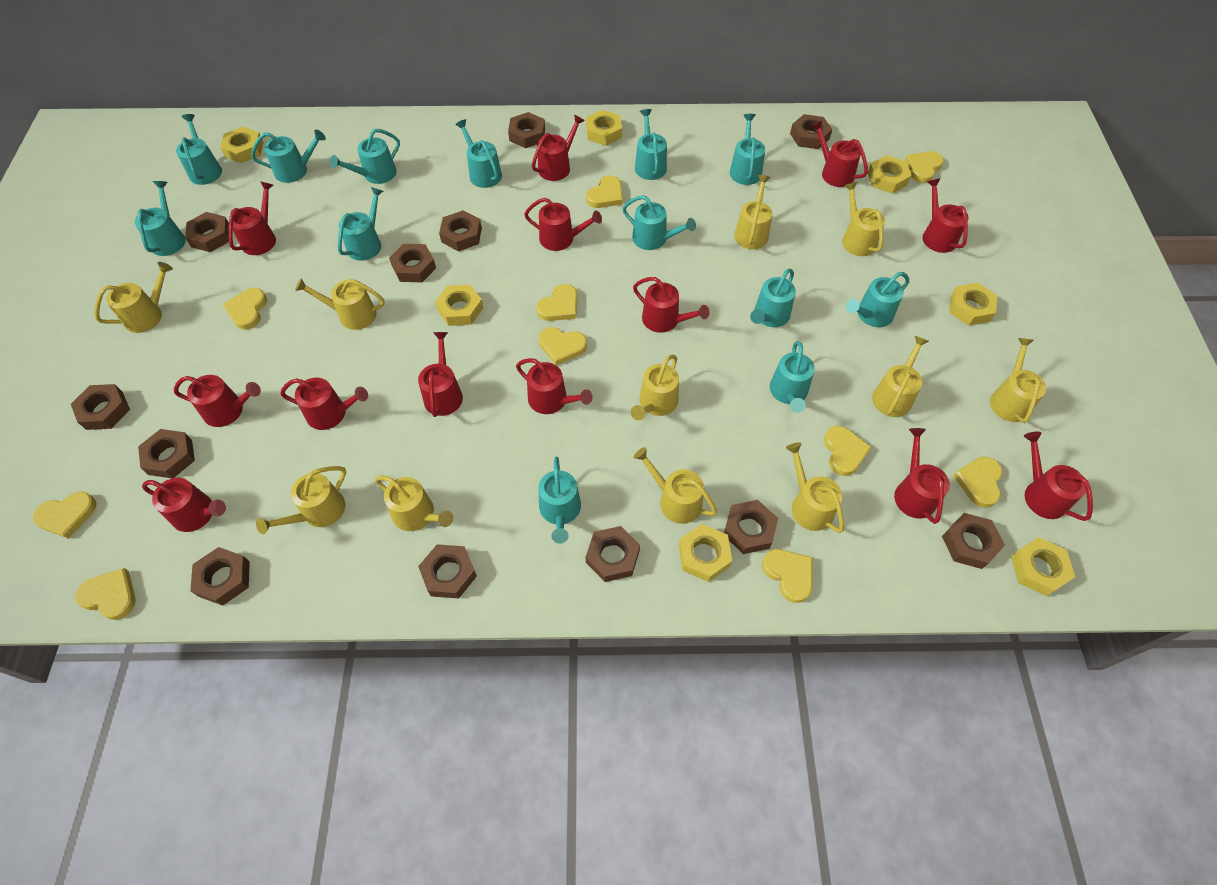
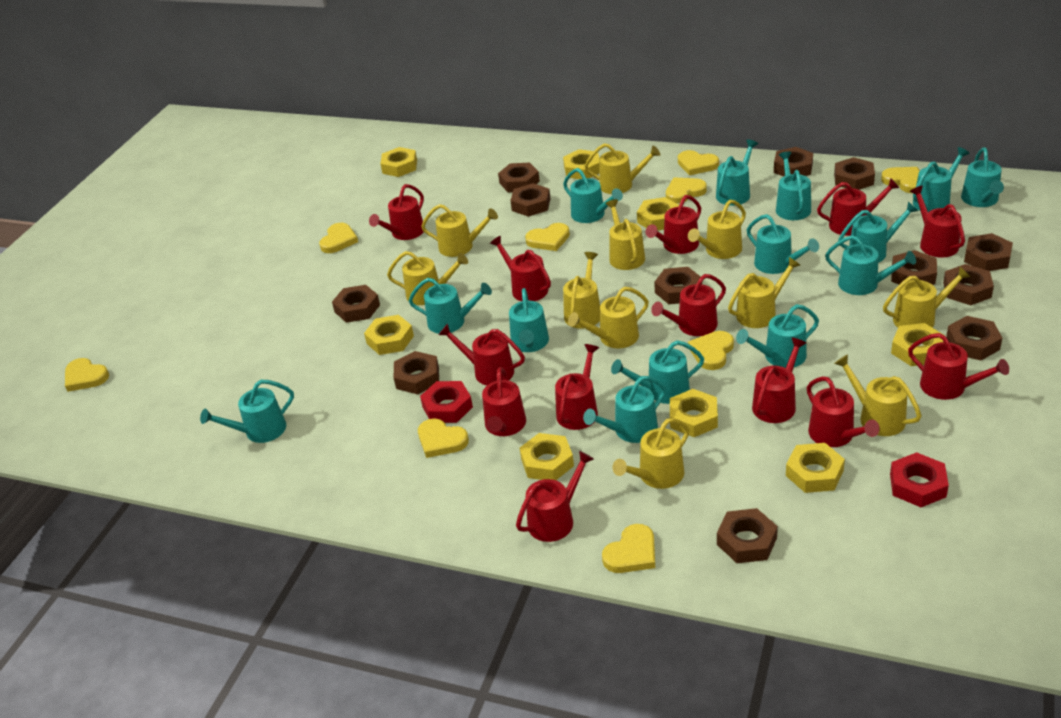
red nut: none = 0 -> [420,381,473,423] [890,452,949,507] = 2
turquoise watering can: [135,181,186,256] [176,114,222,185] [251,130,326,183] [330,129,400,184] [338,187,383,261] [455,119,502,188] [538,457,581,544] [623,195,696,250] [635,109,667,180] [730,114,765,185] [750,268,796,327] [770,341,815,413] [846,272,909,327] = 13 -> [200,380,294,443] [409,278,492,334] [509,288,549,352] [563,168,623,223] [583,376,666,443] [611,340,704,404] [716,139,758,206] [736,304,819,368] [747,214,819,274] [776,151,811,220] [825,235,916,295] [838,202,918,263] [913,147,970,212] [961,147,1004,207] = 14
yellow heart: [33,491,97,539] [75,568,136,620] [223,288,267,330] [536,284,577,321] [539,327,587,365] [586,175,623,208] [762,549,812,603] [824,426,871,476] [905,151,944,183] [953,457,1003,508] = 10 -> [65,358,109,392] [319,223,358,253] [418,418,469,458] [525,223,570,251] [602,524,655,573] [666,177,707,204] [678,150,719,175] [688,331,734,370] [881,167,920,193] = 9
yellow nut: [220,127,264,163] [435,285,483,326] [586,110,622,146] [679,524,732,582] [868,155,911,193] [949,283,997,326] [1011,537,1075,596] = 7 -> [364,315,414,355] [380,147,417,177] [520,433,574,480] [563,149,599,179] [637,197,679,231] [670,389,718,437] [786,443,845,493] [891,323,945,366] = 8

